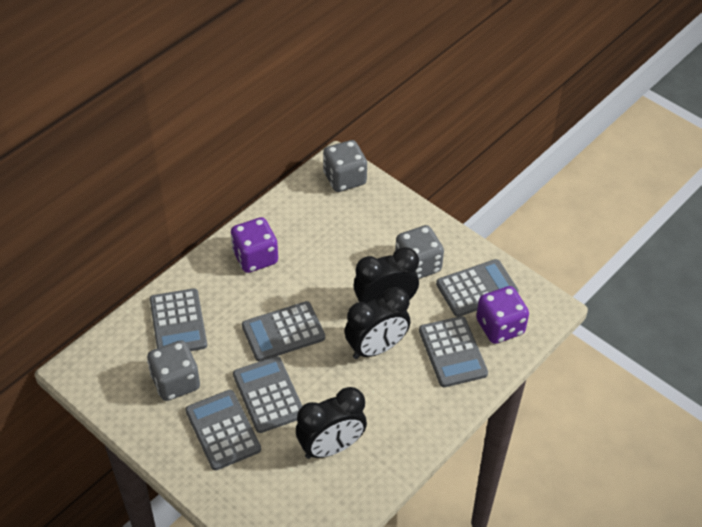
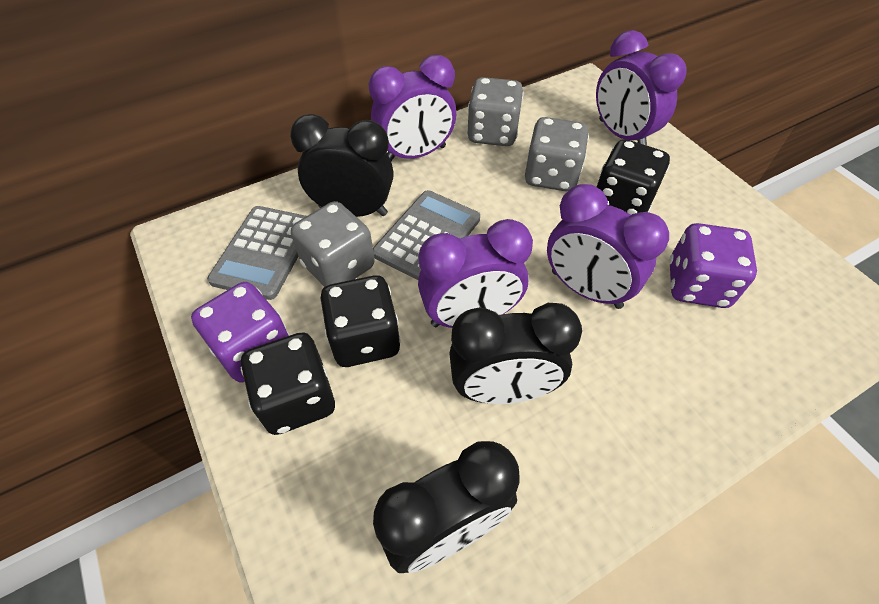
black dice: none = 0 -> [241,332,335,435] [320,275,401,367] [596,139,670,215] = 3
grey calculator: [150,288,207,351] [185,390,261,470] [233,356,302,433] [242,301,325,361] [419,316,488,387] [436,259,519,317] = 6 -> [207,206,306,300] [373,190,480,280] = 2
purple clock: none = 0 -> [369,55,456,161] [418,219,533,328] [547,184,669,309] [596,30,687,145] = 4

